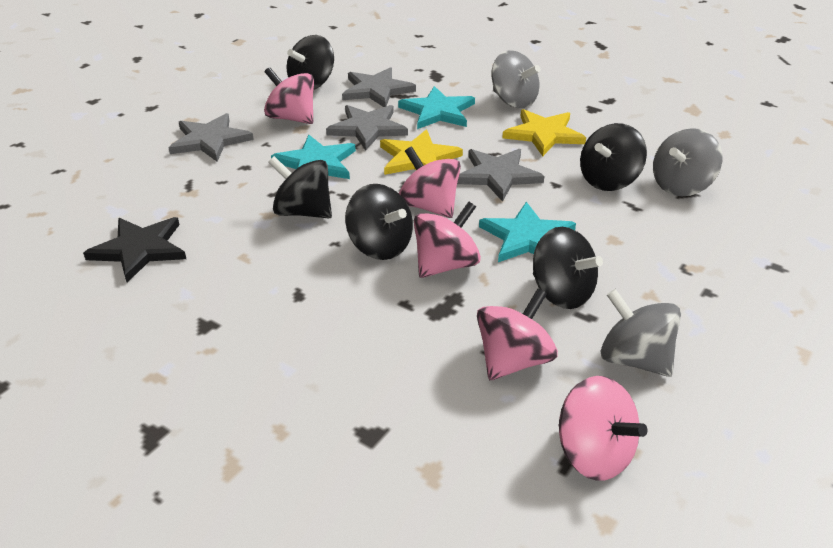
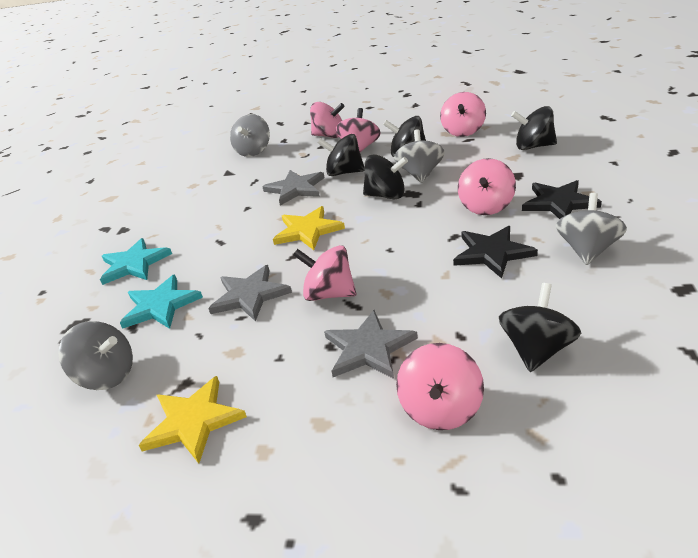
black star: [83,217,186,282] = 1 -> [453,226,538,279] [522,180,602,219] = 2
grey spinning top: [491,50,540,108] [601,289,681,377] [653,128,722,196] = 3 -> [58,321,133,390] [230,114,270,157] [394,129,445,183] [556,193,627,265] = 4
grey star: [168,113,254,162] [326,105,408,150] [342,67,416,107] [457,149,544,202] = 4 -> [208,265,292,322] [262,170,325,206] [324,310,418,379] = 3
pink spinning top: [264,67,314,124] [399,146,461,218] [414,202,481,278] [477,289,558,380] [559,376,647,481] = 5 -> [293,245,356,301] [310,102,345,138] [336,108,380,152] [396,343,484,430] [440,92,486,137] [458,158,516,215] = 6
turquoise star: [271,135,356,179] [398,86,475,129] [479,202,576,262] = 3 -> [100,238,172,285] [120,275,203,329] = 2

